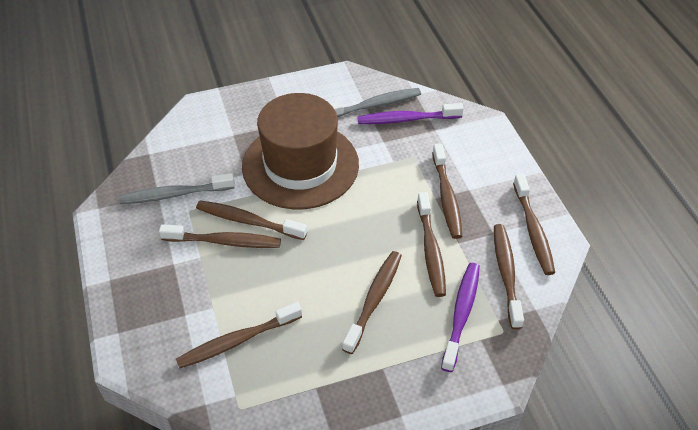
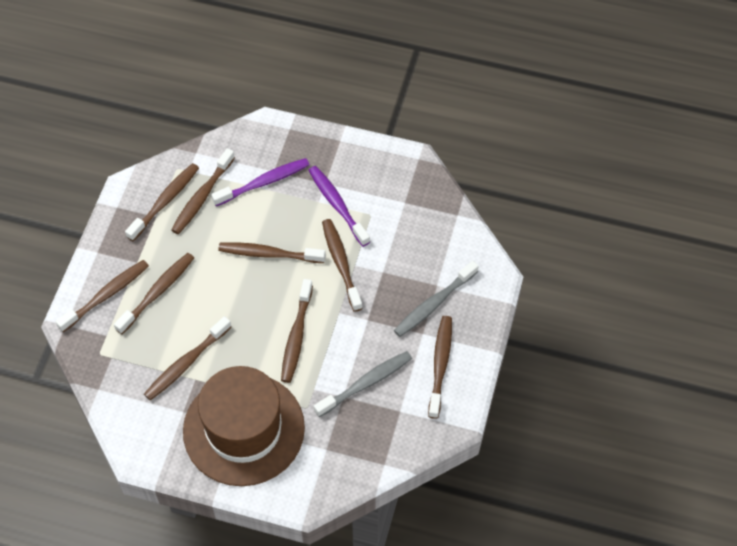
brown toothbrush: [159,224,281,248] [176,302,302,368] [196,200,307,240] [342,251,402,354] [417,192,446,297] [432,144,462,239] [494,224,524,329] [513,174,555,275] = 8 -> [55,260,149,332] [114,253,194,334] [125,163,199,241] [144,316,231,400] [171,148,235,234] [218,242,326,263] [281,279,313,383] [322,219,363,312] [428,316,452,419] = 9

